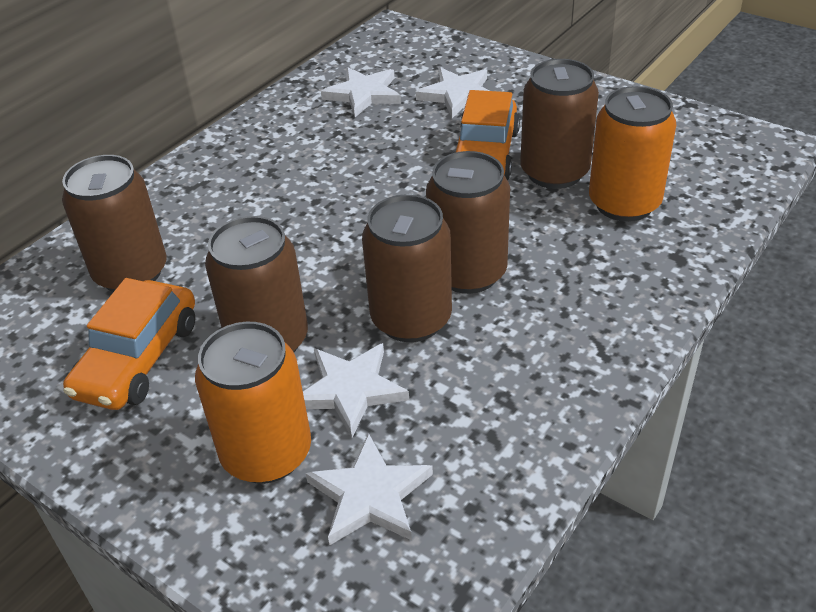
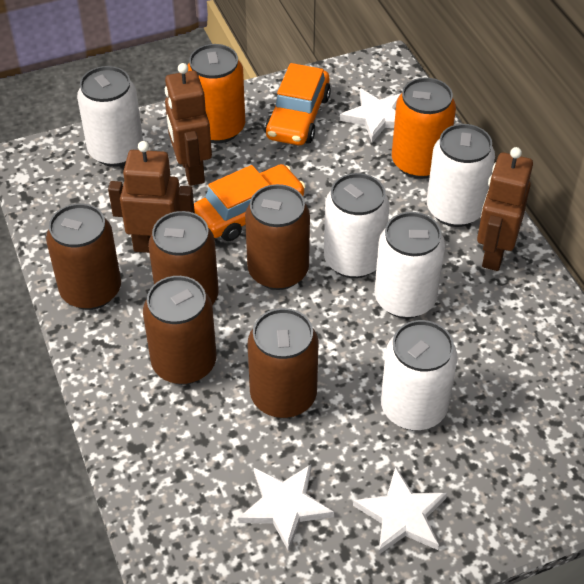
brown robot: none = 0 -> [108,141,195,253] [165,63,212,186] [477,147,533,271] = 3
white can: none = 0 -> [77,66,143,167] [324,173,389,278] [374,212,445,319] [381,320,458,430] [427,124,495,227] = 5
white star: [303,343,409,438] [306,433,433,545] [321,67,401,117] [416,67,490,118] = 4 -> [238,464,334,552] [340,88,401,142] [353,467,447,555] = 3

